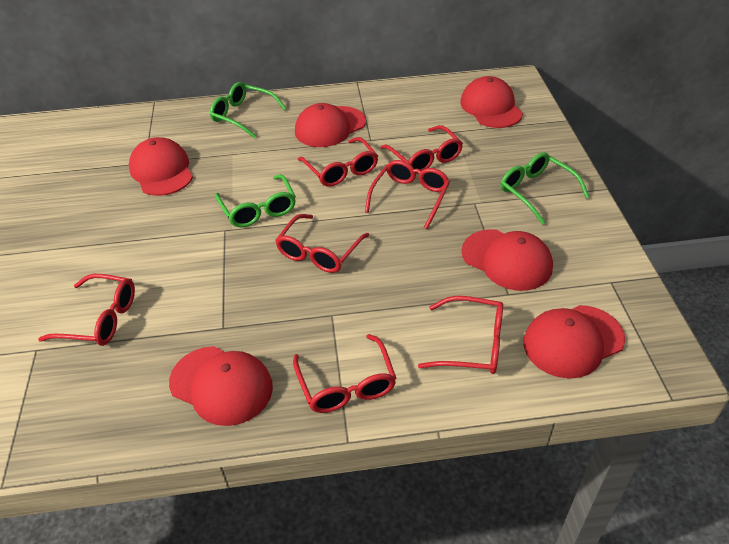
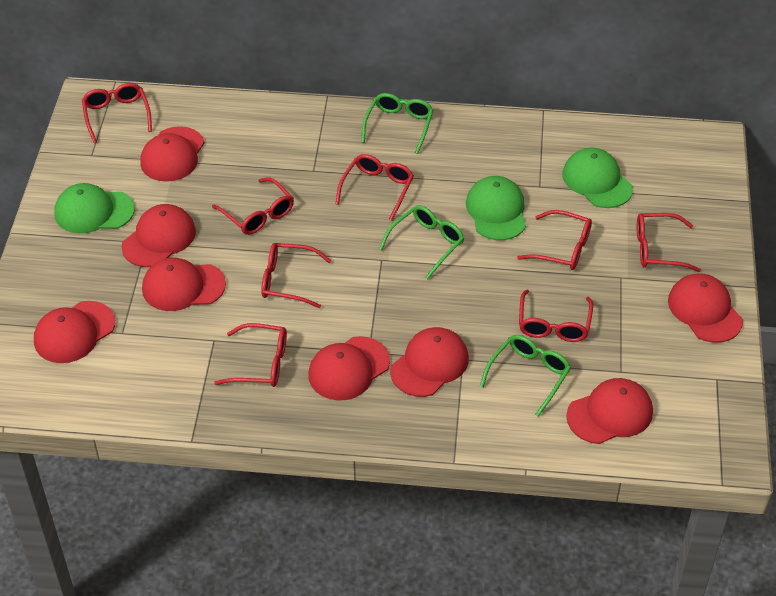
green cap: none = 0 -> [54,183,135,234] [466,176,526,240] [563,148,633,208] = 3
red cap: [129,137,193,196] [169,346,273,426] [295,103,366,147] [460,76,523,128] [461,229,553,291] [523,305,625,379] = 6 -> [34,301,115,363] [121,204,196,267] [140,126,205,182] [142,257,226,311] [308,336,390,400] [390,327,469,397] [566,378,653,444] [668,273,743,343] = 8
red glasses: [38,274,135,346] [275,214,369,273] [293,334,396,413] [298,137,378,187] [365,160,450,229] [380,125,463,174] [418,296,503,374] = 7 -> [82,83,152,143] [212,177,294,235] [214,323,287,387] [261,243,332,308] [336,154,414,221] [517,210,592,270] [519,290,593,342] [637,213,701,272] = 8

